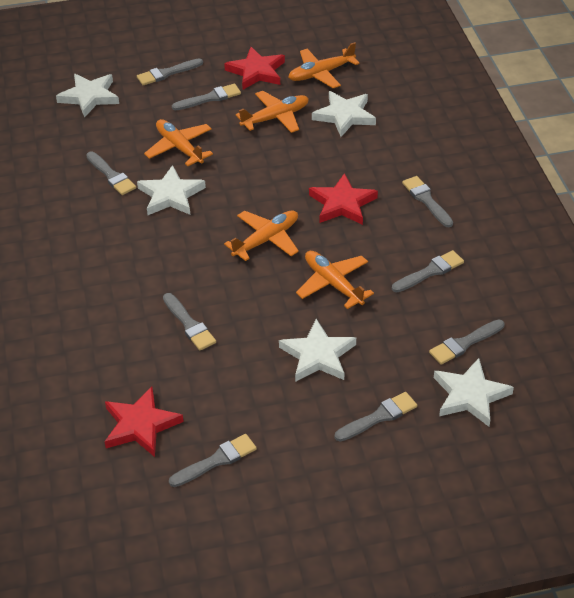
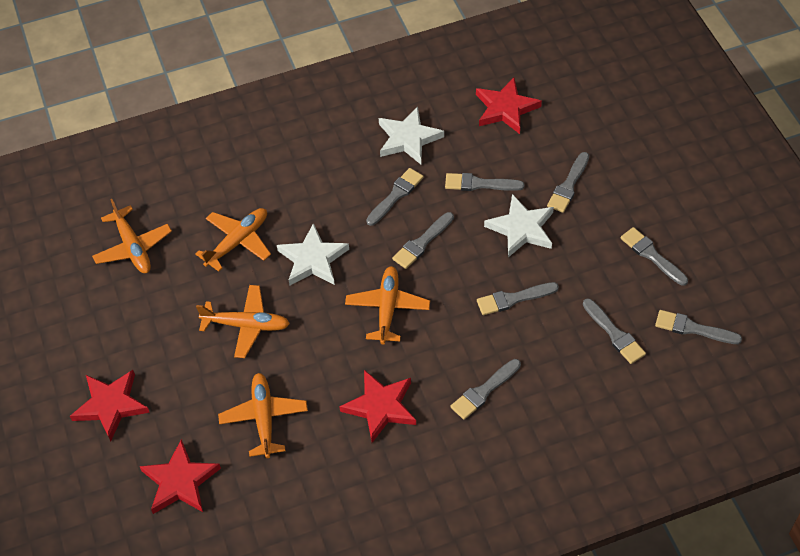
red star: [104,386,184,457] [224,47,285,90] [309,173,378,225] = 3 -> [70,370,150,441] [140,439,221,514] [339,370,416,443] [476,78,542,134] = 4
white star: [56,74,119,118] [137,165,206,215] [279,319,356,382] [312,91,376,137] [434,358,514,427] = 5 -> [277,223,349,286] [379,107,444,164] [484,194,554,257] = 3

